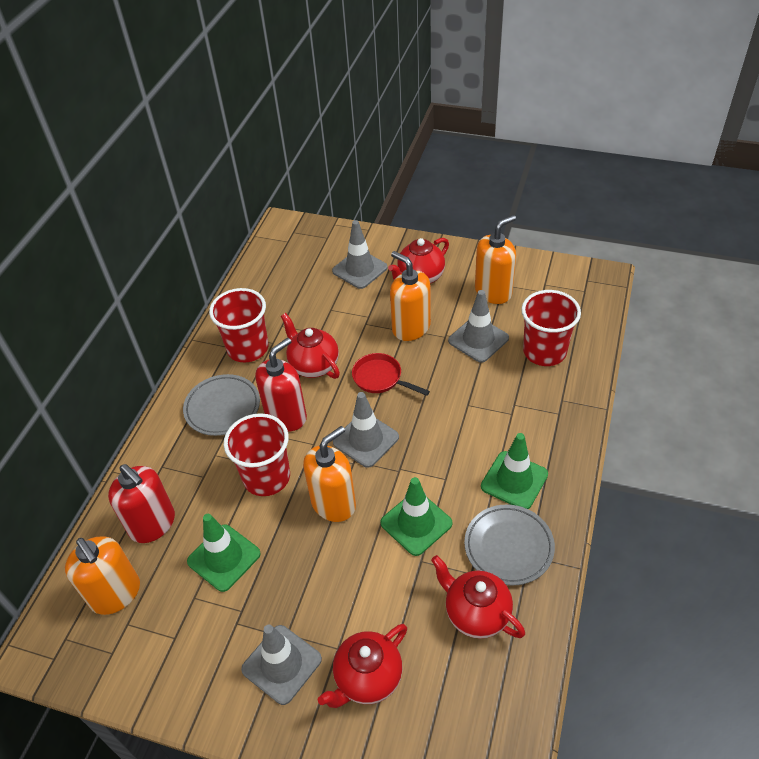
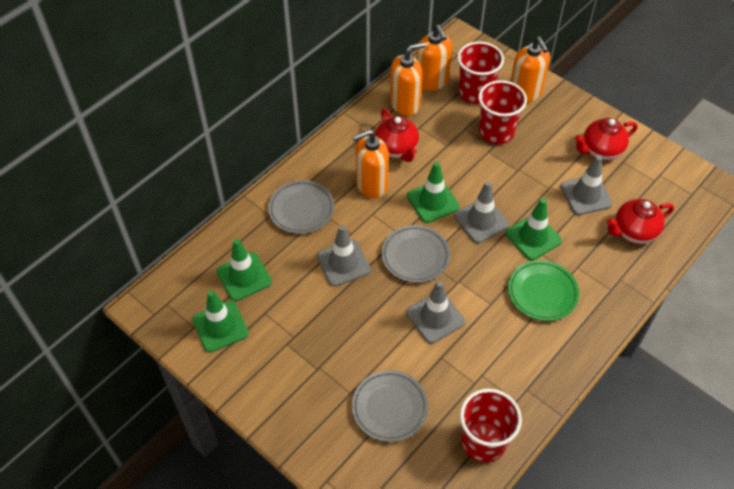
green plate: none = 0 -> [508,260,579,321] = 1
green traffic cone: [187,514,261,592] [380,477,453,556] [481,433,548,509] = 3 -> [192,290,249,352] [217,239,272,301] [407,162,460,223] [505,198,562,260] = 4
grey plate: [183,374,260,436] [464,505,555,585] = 2 -> [268,180,334,234] [352,370,428,442] [382,225,450,283] = 3
red pan: [352,353,430,396] = 1 -> none = 0
red soap dispenser: [108,464,175,543] [255,337,307,431] = 2 -> none = 0
red teapot: [281,313,340,379] [318,624,407,708] [388,238,449,284] [431,555,525,639] = 4 -> [375,108,419,162] [575,118,638,160] [607,199,674,244] = 3

